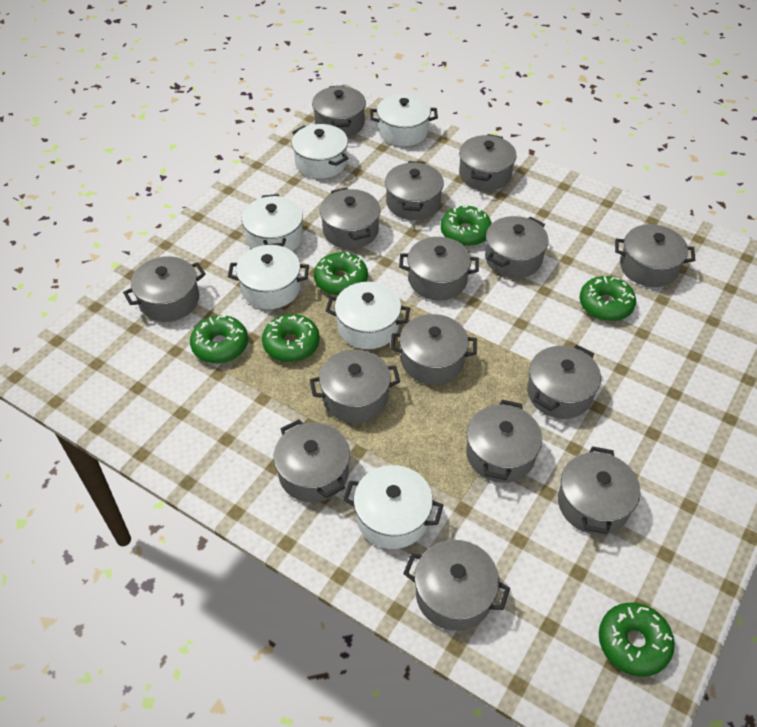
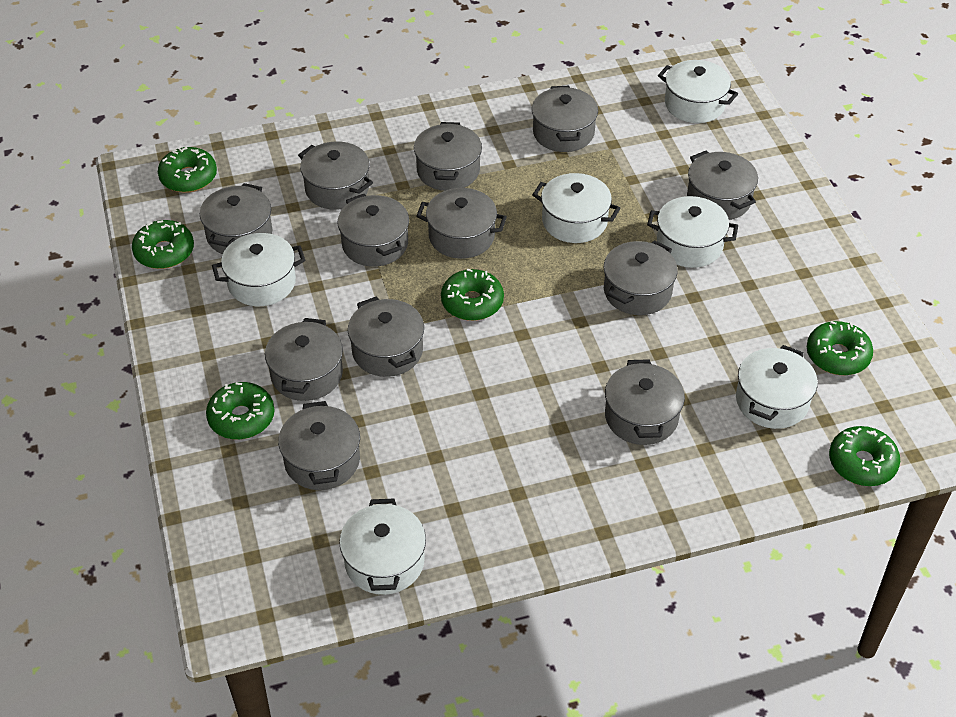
grey pot: [123,256,206,322] [273,420,350,503] [310,349,400,423] [312,85,366,137] [320,187,381,249] [385,161,444,220] [391,314,477,385] [399,237,479,301] [403,540,510,631] [459,134,517,191] [466,400,542,483] [485,216,549,278] [527,345,601,419] [558,446,640,535] [615,224,695,287] = 15 -> [200,183,272,254] [265,318,343,401] [278,401,360,490] [298,141,373,210] [337,194,409,267] [348,296,424,377] [414,122,482,191] [416,188,507,259] [532,86,598,152] [604,240,678,315] [605,359,685,445] [687,150,758,220] = 12

